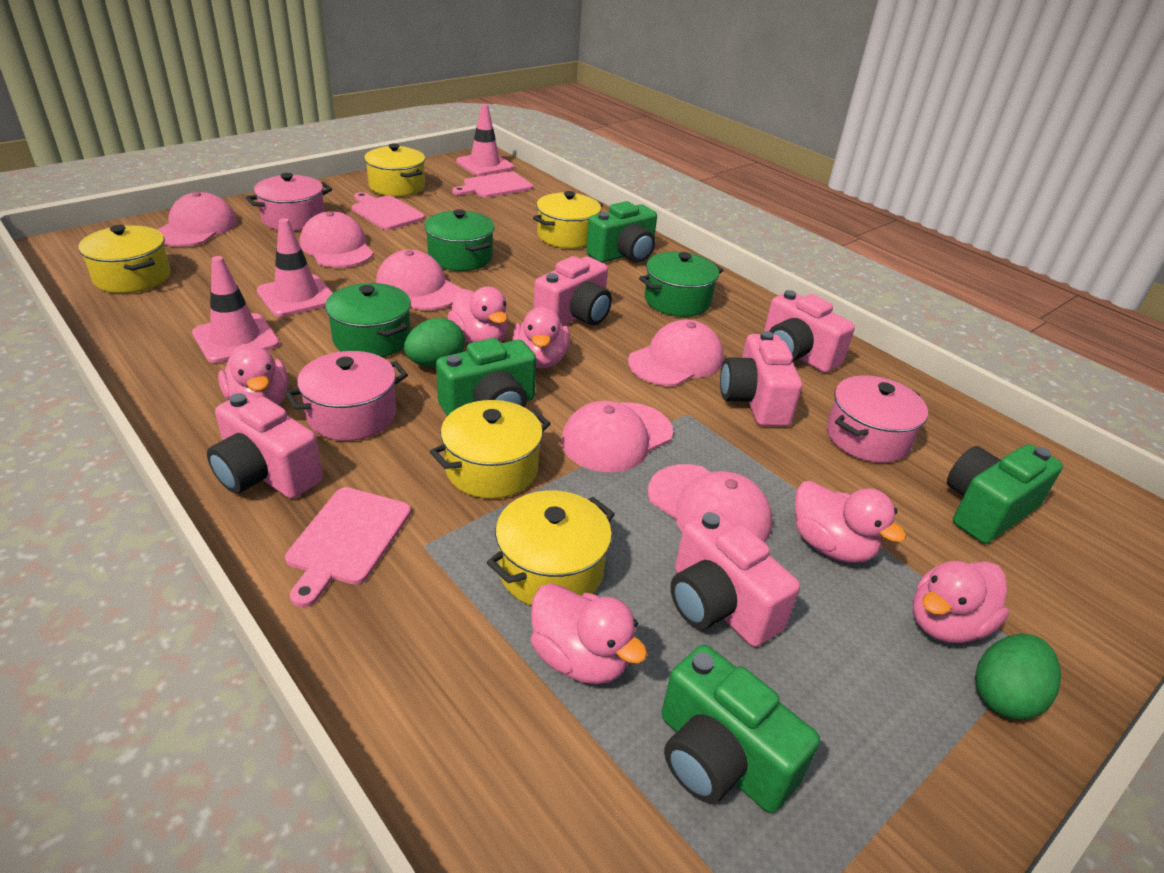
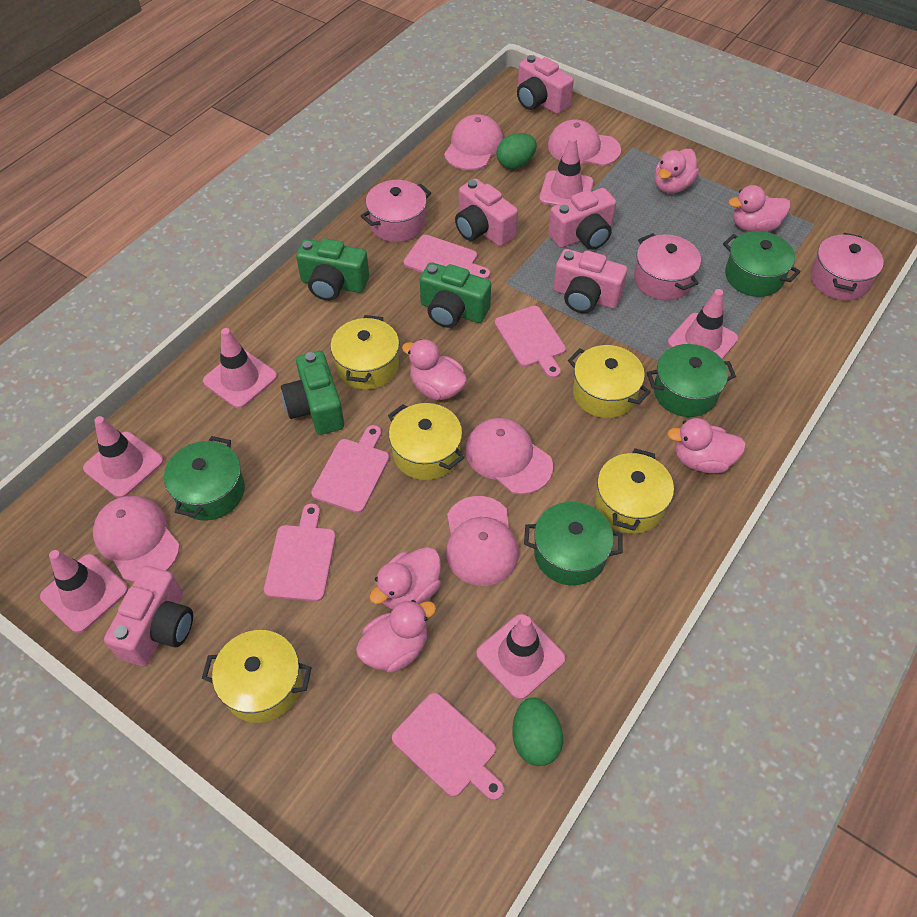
green camera: [436,338,537,416] [586,201,657,263] [661,645,820,813] [947,444,1063,544] = 4 -> [281,351,344,435] [296,238,369,301] [420,262,491,328] = 3
green pot: [325,283,411,357] [424,209,495,271] [639,252,723,317] = 3 -> [164,436,245,521] [524,502,623,585] [647,344,736,417] [723,231,801,297] = 4
pink cap: [158,192,237,246] [300,211,374,268] [376,250,462,310] [561,401,673,472] [628,320,724,386] [648,464,772,543] = 6 -> [93,496,180,582] [444,114,503,170] [446,496,519,586] [465,418,553,495] [548,119,621,166] = 5
pink cutting board: [285,487,411,607] [351,192,425,230] [452,171,533,198] = 3 -> [264,503,336,602] [311,425,389,513] [392,693,504,800] [403,235,490,279] [495,306,566,378] = 5
pink traffic cone: [192,256,279,363] [257,218,333,317] [456,104,514,176] = 3 -> [40,550,128,633] [83,416,163,498] [203,328,277,409] [476,614,565,700] [539,137,594,206] [668,289,738,359] = 6

